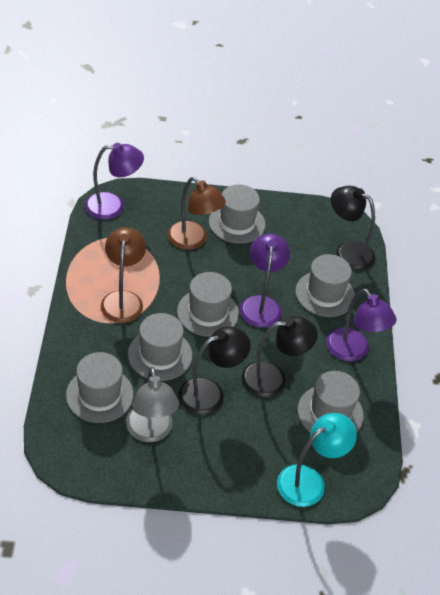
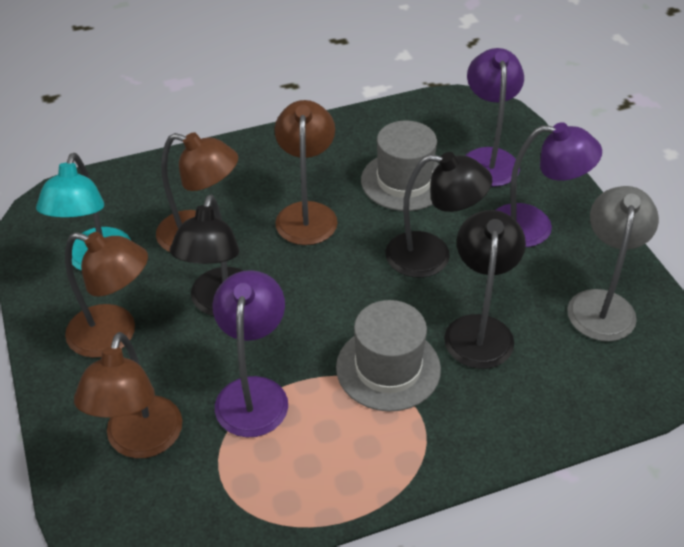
brown lamp: [101,228,146,323] [167,177,226,250] = 2 -> [65,232,148,358] [74,332,182,458] [156,132,238,252] [274,100,338,245] = 4
grey hat: [66,352,134,423] [128,313,192,381] [177,272,239,337] [209,185,266,244] [295,254,355,317] [298,371,364,433] = 6 -> [336,300,441,412] [361,121,439,211] = 2

